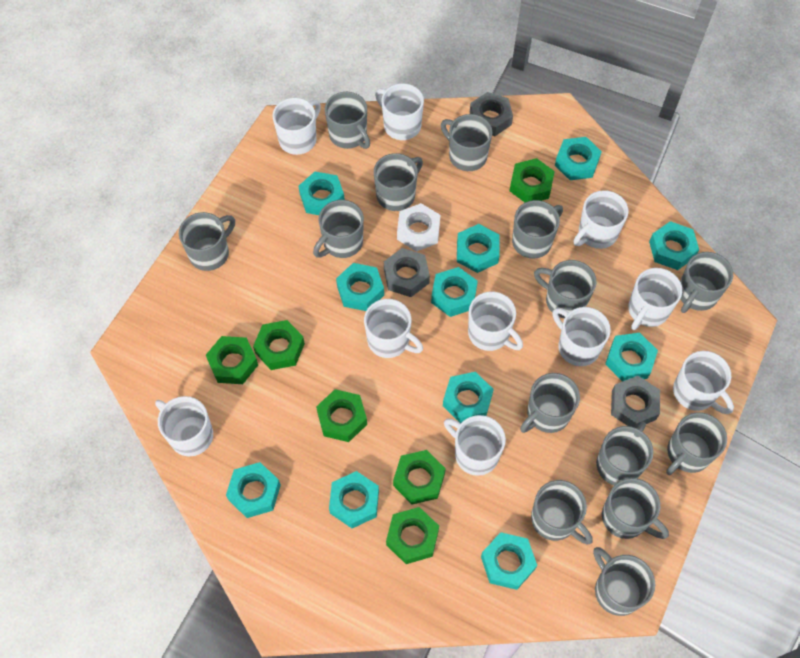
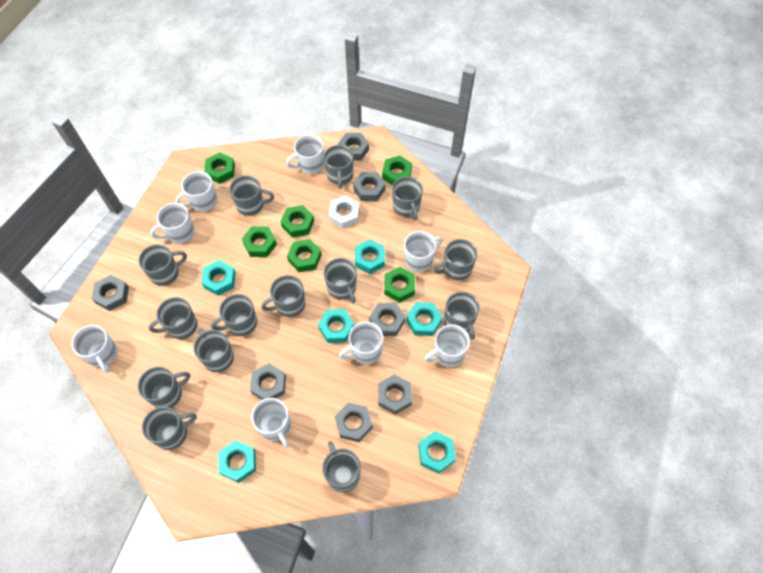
grey nut: [384,248,430,297] [470,92,513,136] [611,376,660,428] = 3 -> [91,275,129,311] [250,363,286,400] [335,403,373,442] [338,133,369,160] [353,172,385,201] [369,303,405,336] [378,374,412,415] = 7
turquoise nut: [226,462,281,518] [299,172,345,215] [329,471,379,528] [336,263,384,311] [431,267,478,317] [443,372,494,423] [457,224,500,273] [481,532,537,590] [555,137,602,180] [605,333,658,382] [649,221,699,270] = 11 -> [201,260,236,296] [219,440,256,483] [318,309,354,343] [355,239,385,274] [406,302,443,336] [418,431,456,474] = 6
white mug: [155,396,213,457] [273,98,321,155] [364,299,423,358] [375,83,424,140] [444,415,506,476] [468,291,523,351] [552,307,611,366] [574,190,628,249] [628,268,682,330] [673,351,734,414] = 10 -> [72,325,118,373] [150,203,195,244] [175,171,217,212] [251,398,291,448] [286,135,325,174] [339,322,383,364] [404,231,443,272] [424,324,470,367] = 8

